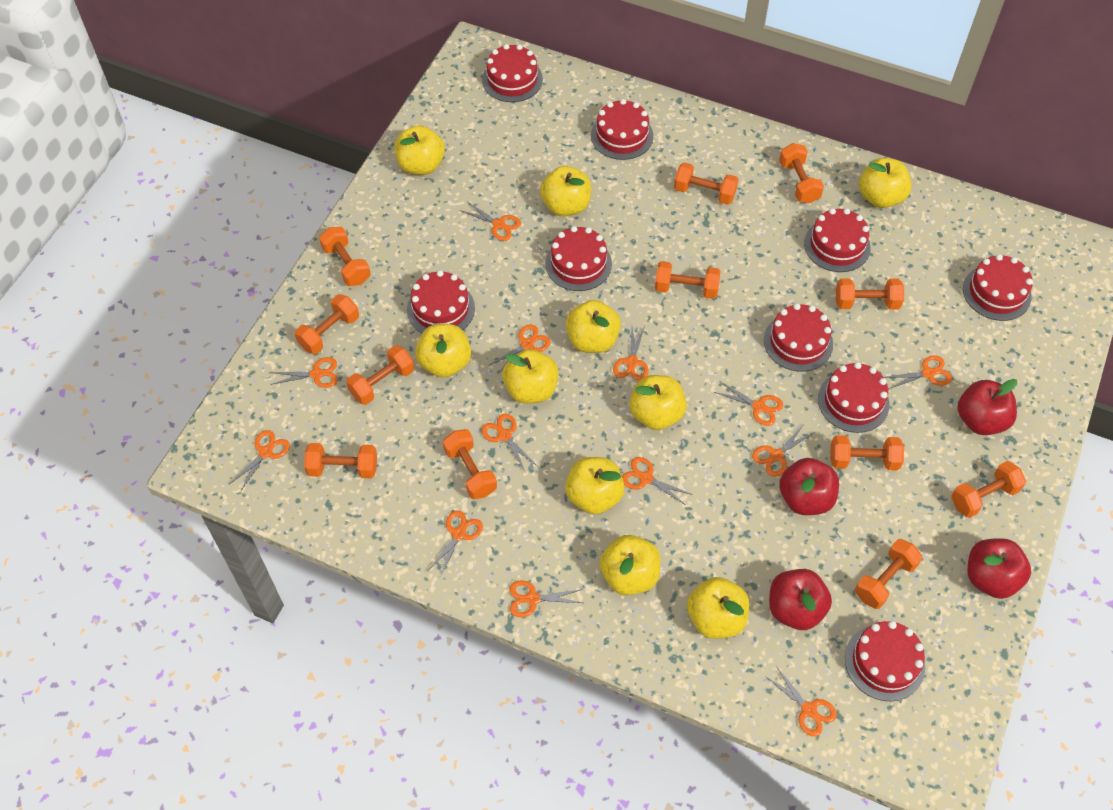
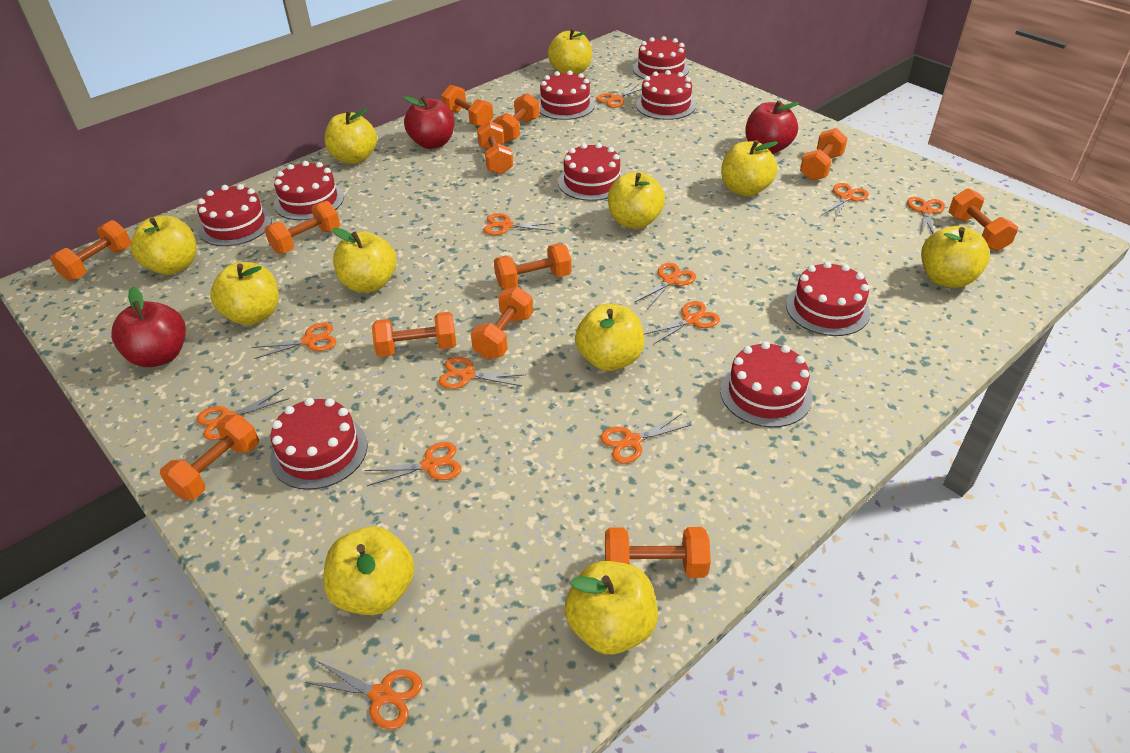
orange scissors: [230,430,290,492] [270,357,338,388] [428,511,483,578] [460,202,521,241] [481,414,537,473] [488,324,551,374] [509,580,583,617] [613,326,649,381] [622,457,693,505] [714,381,783,426] [752,423,815,477] [765,666,837,737] [884,355,952,389] = 13 -> [197,389,289,440] [252,322,337,359] [305,661,422,729] [365,442,461,486] [438,357,526,389] [483,213,554,235] [596,84,642,108] [600,414,691,464] [634,263,696,309] [644,301,720,344] [822,183,869,220] [907,197,945,236] = 12
red apple: [769,569,832,630] [779,458,839,515] [958,379,1018,435] [967,538,1031,599] = 4 -> [111,287,186,367] [404,96,455,149] [745,100,799,154] = 3
yellow apple: [395,125,445,175] [415,324,471,378] [502,349,558,404] [540,166,591,216] [565,457,625,515] [566,300,621,353] [600,535,661,595] [629,375,687,430] [687,577,749,639] [859,158,912,208] = 10 -> [131,216,197,275] [210,262,279,325] [323,527,415,615] [325,109,377,164] [332,228,397,292] [548,28,592,75] [565,561,658,655] [575,303,644,371] [608,172,665,229] [721,140,778,196] [921,226,990,288] = 11

